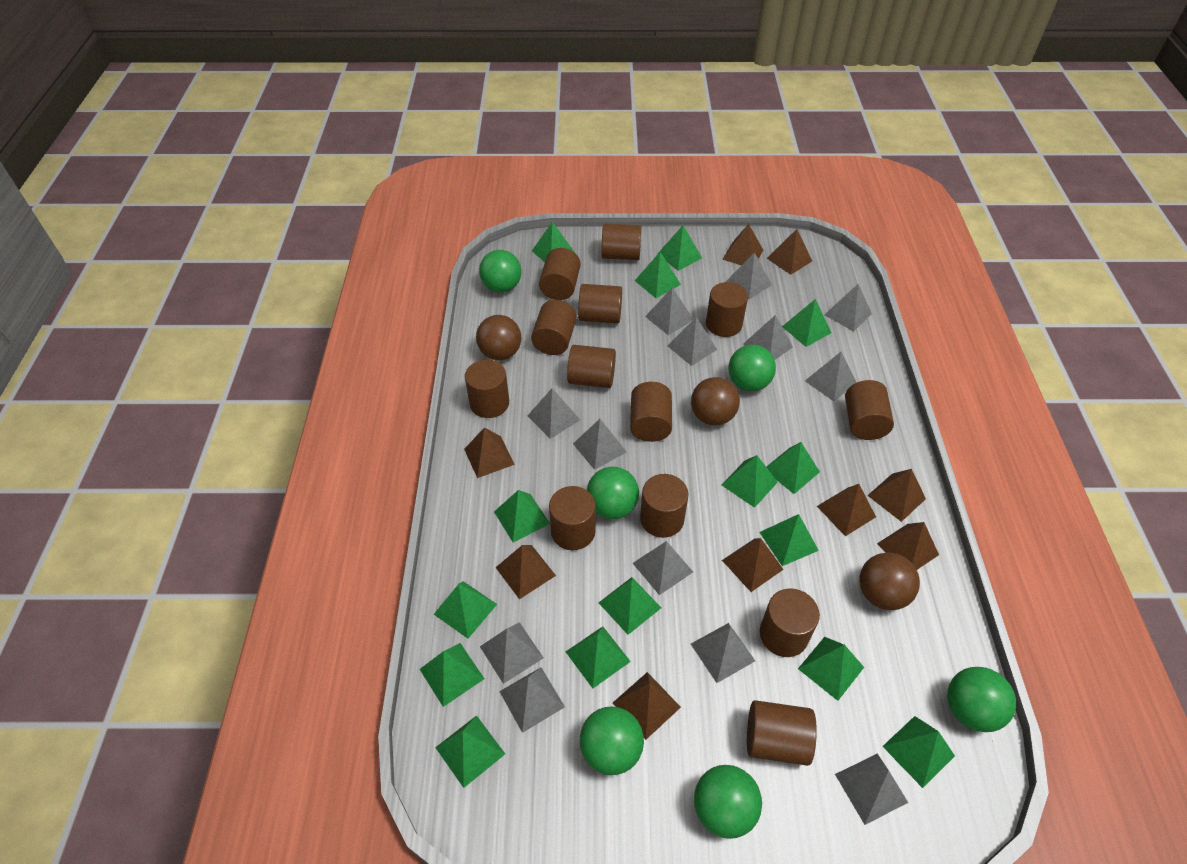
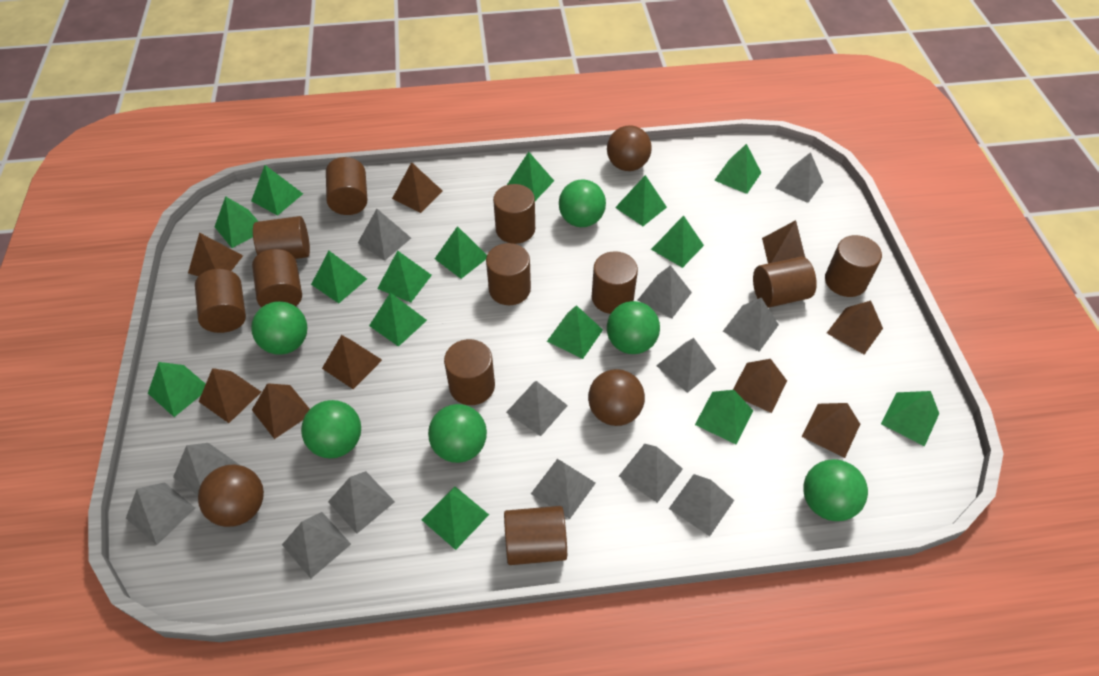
brown cylinder: [465,360,509,418] [531,300,577,355] [539,248,581,300] [549,486,596,550] [567,345,616,388] [578,284,622,324] [601,224,641,260] [630,382,672,442] [640,474,689,538] [706,282,748,337] [747,700,817,766] [760,588,820,657] [845,380,894,440] = 13 -> [195,269,246,333] [252,249,302,307] [253,216,310,259] [326,157,367,215] [444,339,495,405] [486,243,531,305] [493,184,535,244] [504,506,567,565] [592,251,638,314] [753,256,817,308] [825,235,882,297] = 11

